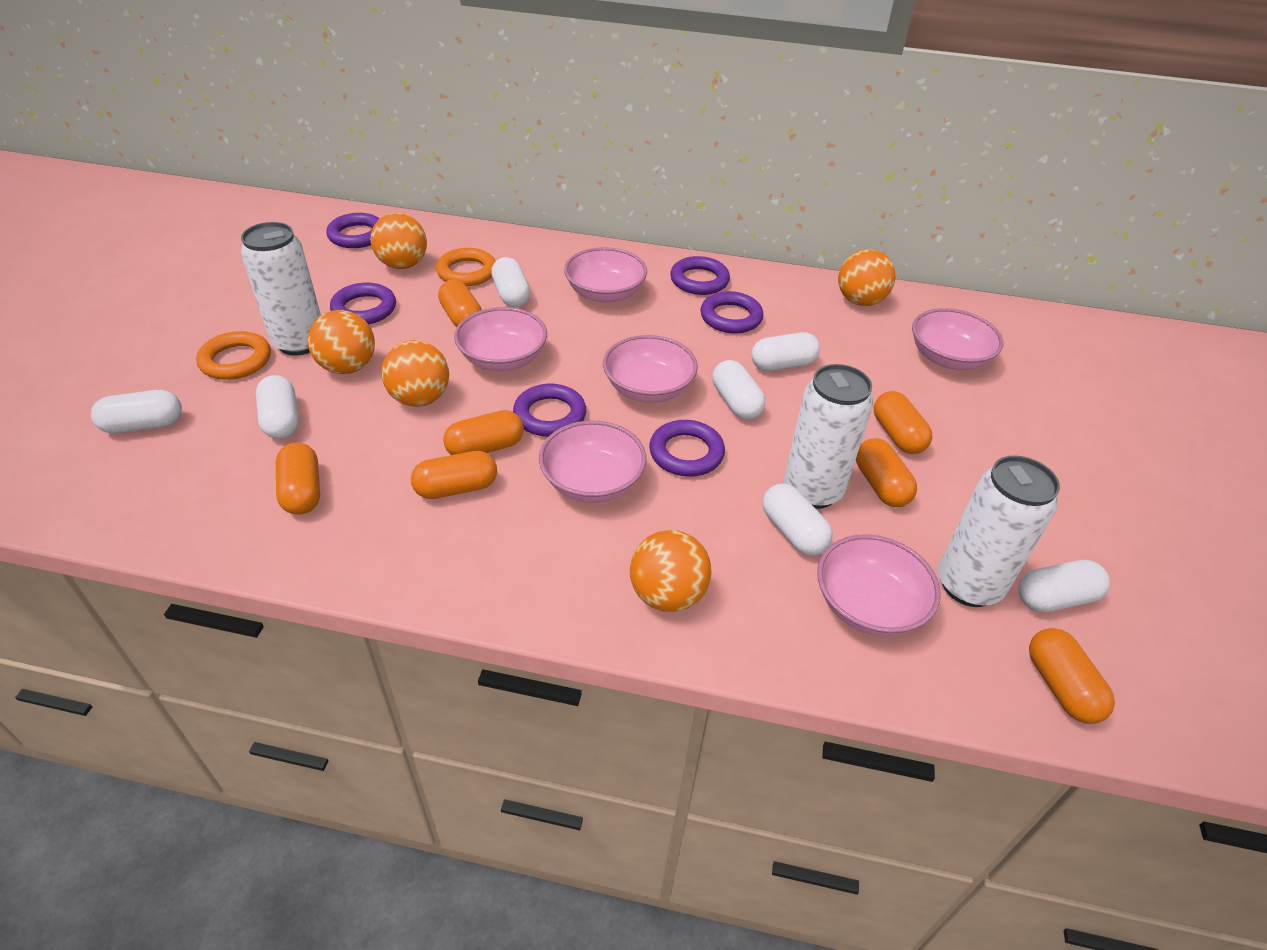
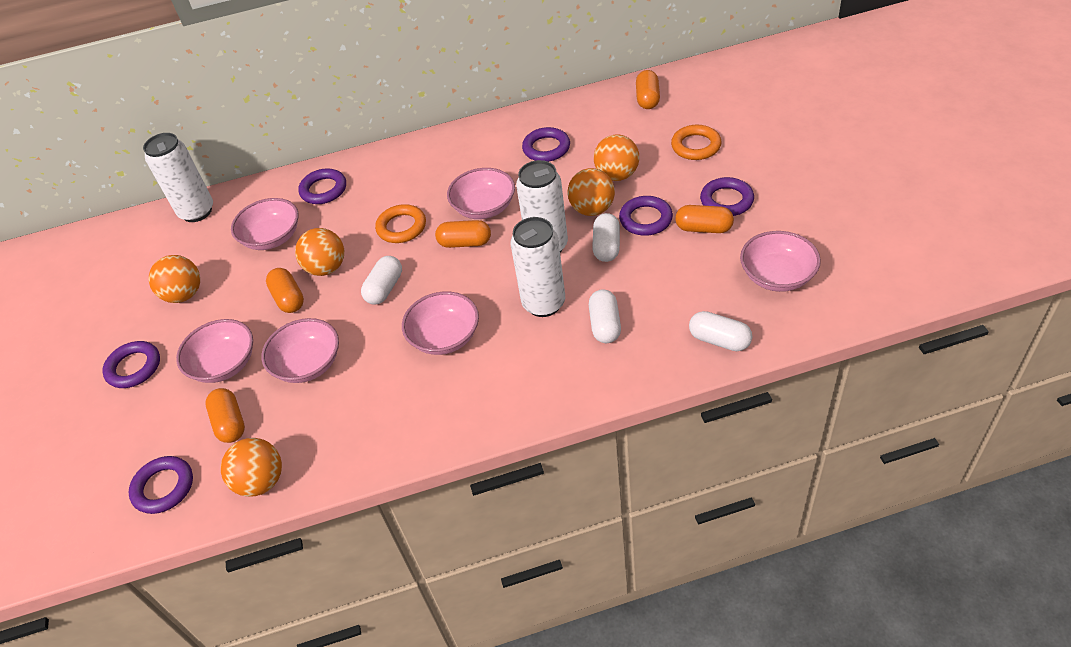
orange capsule: [276,442,320,515] [411,451,497,499] [438,280,482,327] [443,410,524,455] [856,438,917,507] [874,391,932,454] [1029,628,1115,724] = 7 -> [205,388,245,443] [266,268,304,313] [435,220,491,248] [636,70,660,109] [675,205,734,233] = 5
white capsule: [91,390,182,434] [256,375,299,439] [491,257,530,307] [712,360,765,420] [751,332,820,371] [763,483,833,556] [1018,560,1110,612] = 7 -> [361,256,402,304] [589,289,621,343] [592,213,620,262] [689,311,752,351] = 4

